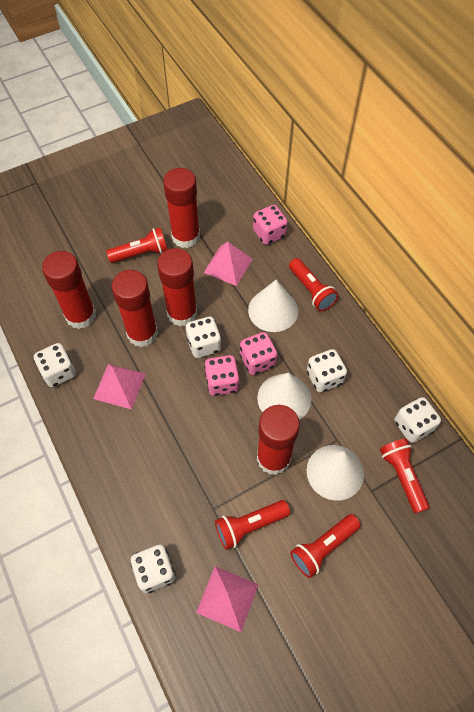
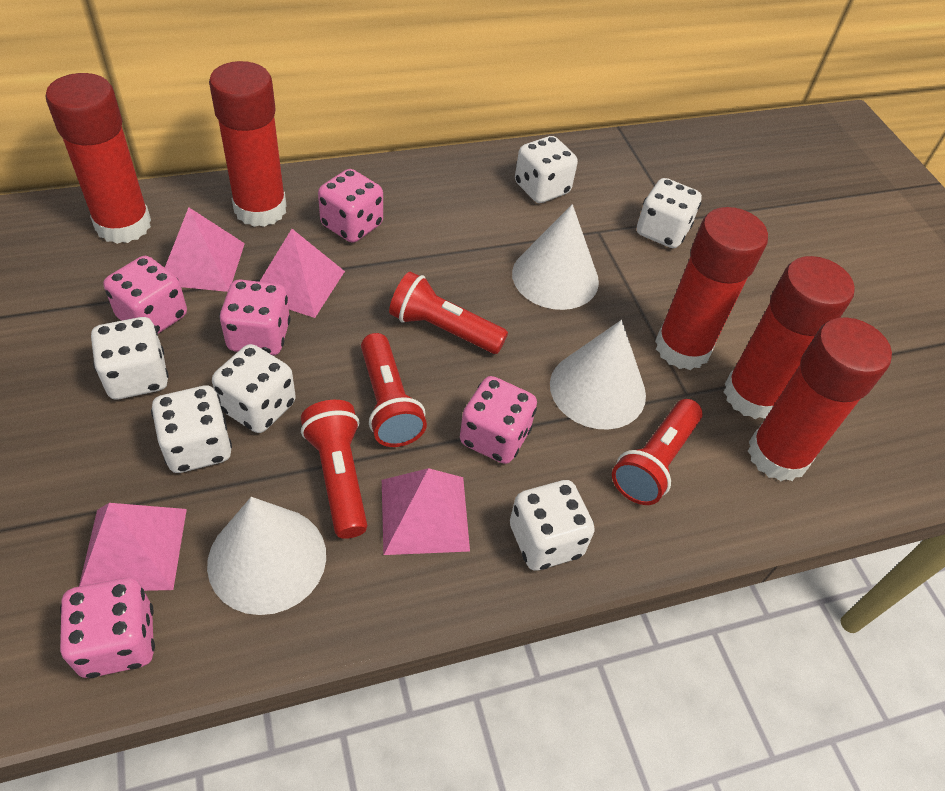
pink dice: [204,355,240,396] [240,332,277,375] [253,205,288,245] = 3 -> [60,578,155,678] [104,256,187,334] [219,279,291,355] [318,169,383,243] [460,376,537,464] = 5
pink pyramid: [93,364,146,409] [196,566,259,632] [204,242,252,286] = 3 -> [79,503,187,591] [165,207,245,292] [259,229,345,318] [382,468,470,555] = 4
red flashlight: [106,227,168,263] [215,500,290,550] [289,258,339,311] [290,514,361,578] [380,438,430,514] = 5 -> [301,400,367,539] [361,333,427,447] [389,272,508,354] [612,399,702,505] = 4
white dice: [34,343,76,387] [130,545,176,593] [186,317,222,358] [307,349,347,392] [395,397,441,443] = 5 -> [91,317,169,399] [151,386,232,473] [212,344,296,433] [510,480,595,571] [515,136,578,203] [637,178,702,248] = 6

